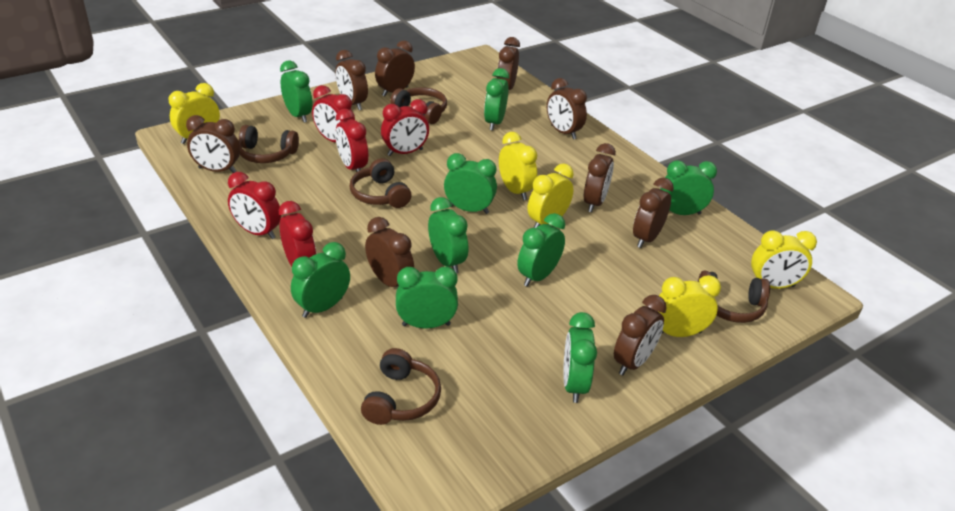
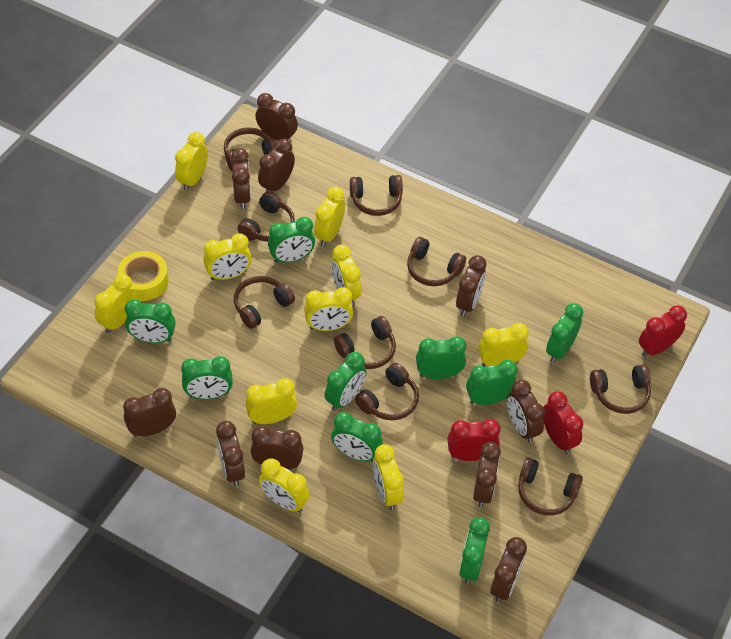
brown clock: [186,115,240,173] [336,50,368,110] [365,217,414,287] [375,40,415,97] [497,37,520,90] [547,78,587,139] [584,143,616,212] [614,295,667,375] [633,178,674,248] = 9 -> [123,388,176,437] [216,421,245,486] [231,148,251,209] [251,426,304,469] [255,93,298,143] [258,139,295,192] [456,255,486,316] [473,442,501,508] [490,537,527,602] [507,380,545,443] = 10
brown headphones: [239,125,299,163] [350,158,411,208] [361,348,441,425] [390,87,447,124] [698,270,770,323] = 5 -> [224,128,276,171] [234,276,295,329] [237,191,295,241] [334,316,396,369] [350,175,403,216] [355,363,419,420] [407,237,466,286] [518,457,583,515] [590,365,651,414] = 9
red clock: [228,172,281,239] [279,201,316,267] [312,85,355,142] [336,109,368,172] [381,99,429,156] = 5 -> [447,419,501,461] [543,391,583,454] [639,305,687,357] = 3
yellow clock: [169,83,220,144] [499,132,537,200] [527,164,574,228] [659,275,721,337] [751,230,817,289] = 5 -> [94,274,137,333] [175,132,208,191] [204,233,252,280] [245,378,297,424] [259,458,310,512] [304,287,353,331] [314,187,345,247] [331,244,361,306] [373,444,404,510] [478,323,529,367] = 10
yellow tape: none = 0 -> [118,251,169,301] = 1

